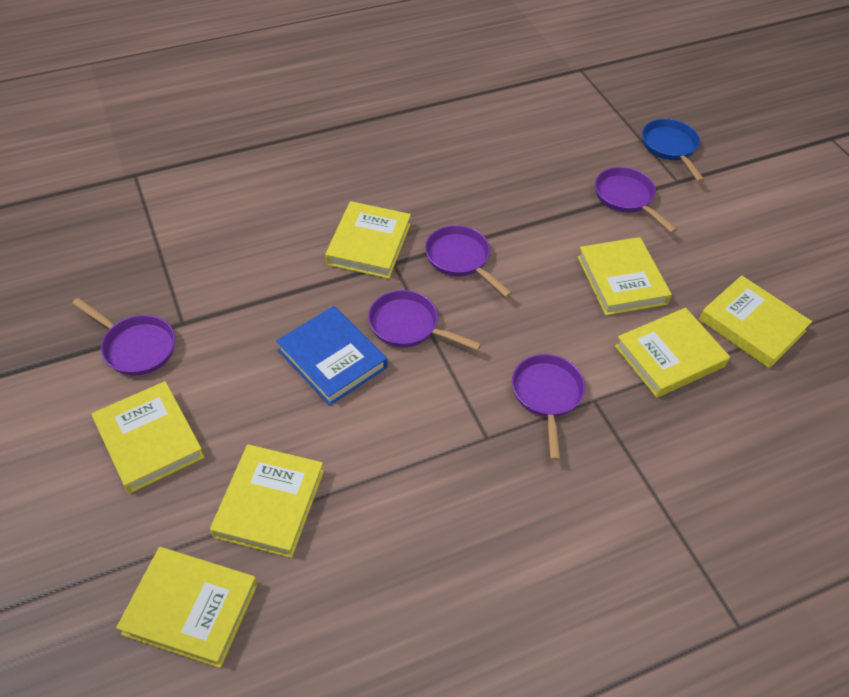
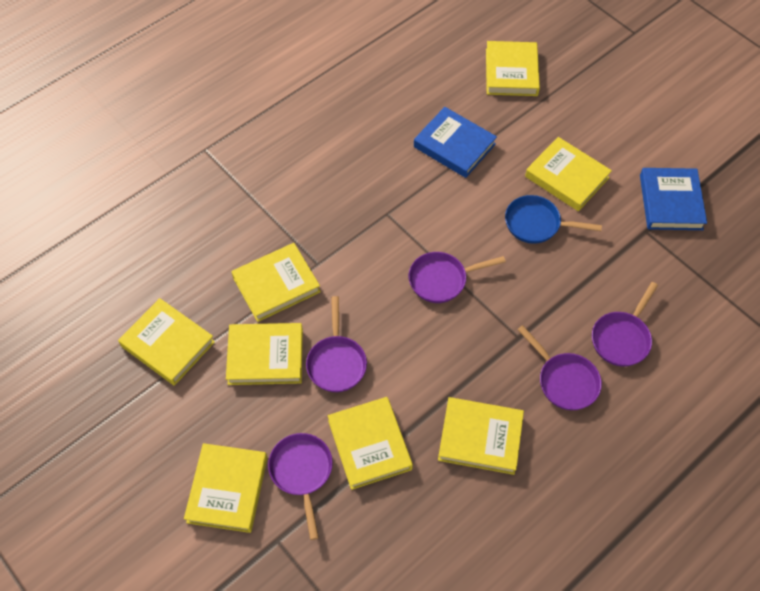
blue book: [276,306,387,406] = 1 -> [414,107,497,178] [640,168,707,230] = 2
yellow book: [92,381,204,494] [116,547,258,668] [210,444,324,558] [325,201,411,279] [578,237,672,315] [615,308,730,398] [699,275,812,368] = 7 -> [118,298,215,386] [184,443,267,533] [226,323,303,385] [231,243,321,322] [328,397,413,490] [438,397,524,475] [486,41,540,96] [525,137,612,211] = 8

